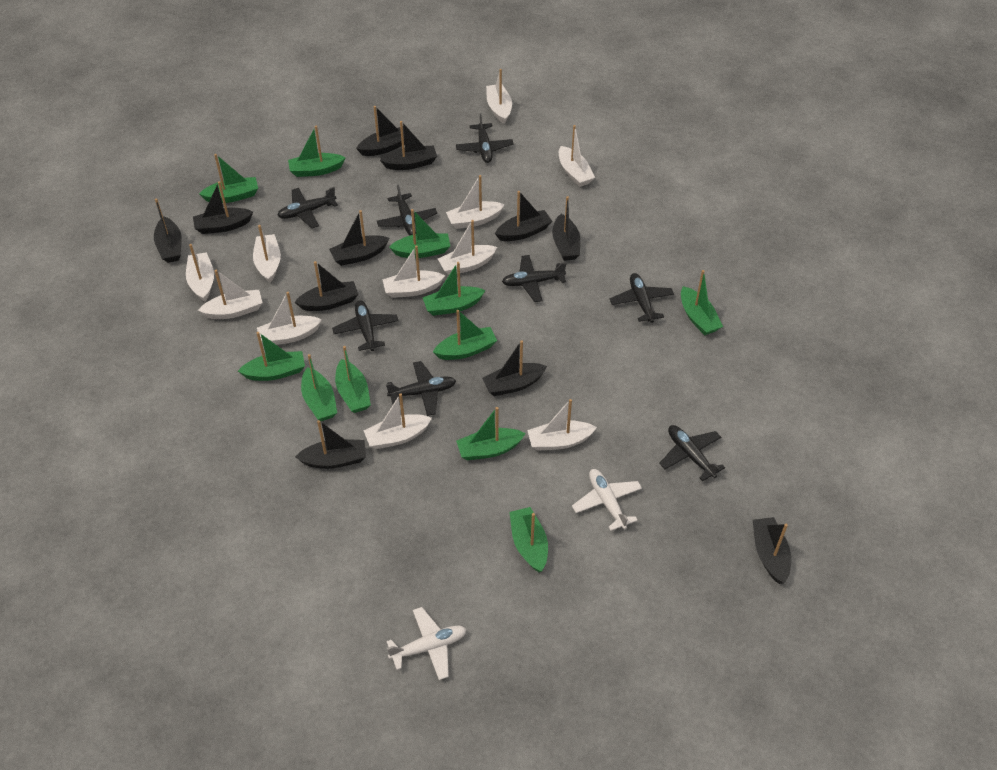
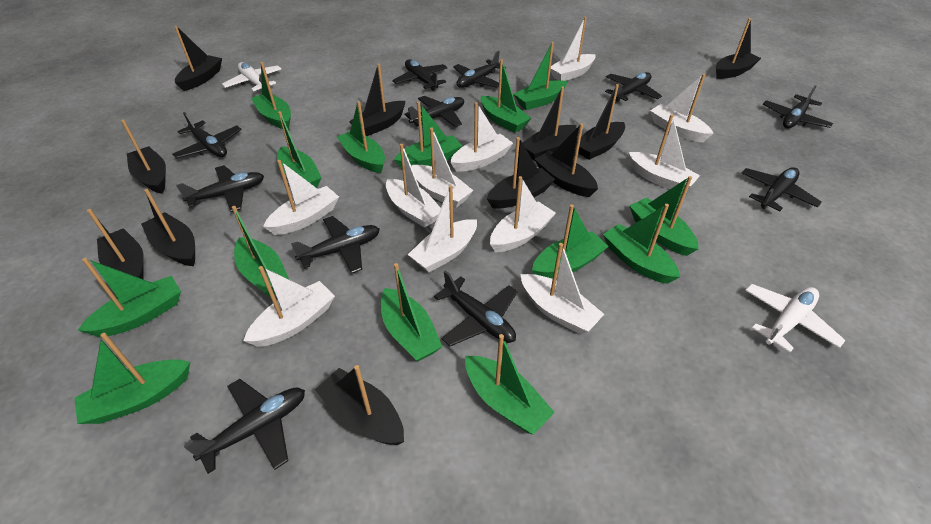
black plane: [277,187,338,228] [332,300,399,351] [377,185,437,235] [386,361,456,416] [456,113,514,163] [502,255,567,302] [610,273,674,323] [659,425,725,481] = 8 -> [172,112,242,159] [176,165,264,212] [184,379,305,474] [291,216,380,273] [392,59,448,91] [404,96,464,127] [434,270,518,346] [453,51,506,88] [605,72,662,102] [741,167,822,211] [763,85,833,129] = 11
green boat: [199,154,258,203] [238,332,305,381] [288,126,346,177] [301,354,337,421] [335,346,371,413] [389,209,450,258] [423,262,485,316] [433,310,497,360] [456,407,526,460] [509,507,548,572] [681,270,723,335] = 11 -> [75,333,190,424] [78,258,181,337] [232,206,289,296] [251,62,291,129] [277,111,321,188] [337,101,385,173] [381,263,443,361] [394,102,462,169] [465,334,555,435] [481,59,532,133] [514,42,567,110] [532,205,609,279] [603,204,680,284] [629,176,699,256] = 14

